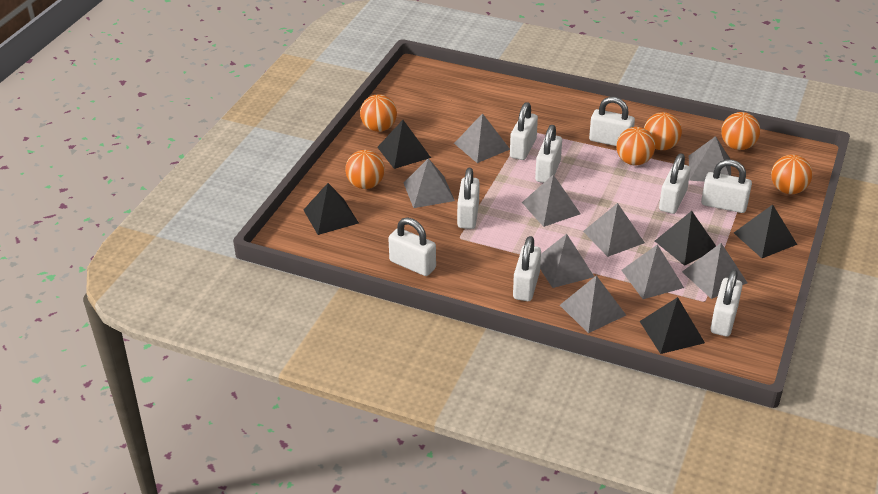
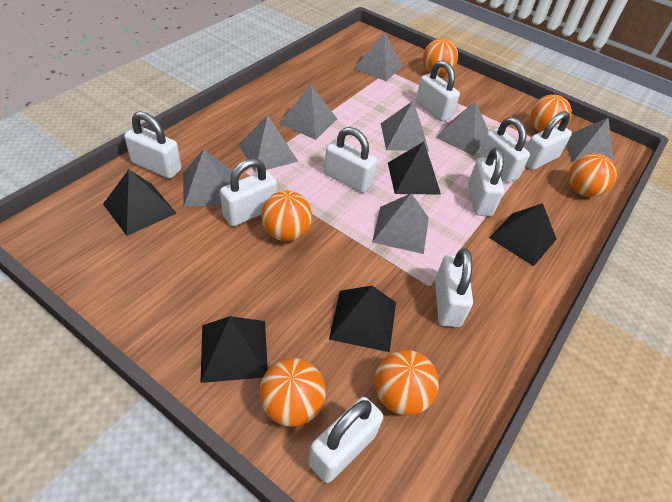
grey pyramid: [404,158,455,208] [454,113,510,163] [522,175,581,227] [540,234,594,288] [560,276,626,333] [583,203,645,257] [621,244,684,299] [682,243,748,299] [689,136,731,182] = 9 -> [183,149,233,207] [238,115,298,173] [279,84,337,140] [354,32,403,81] [372,193,429,254] [381,101,429,151] [435,101,489,156] [566,118,614,163] = 8

